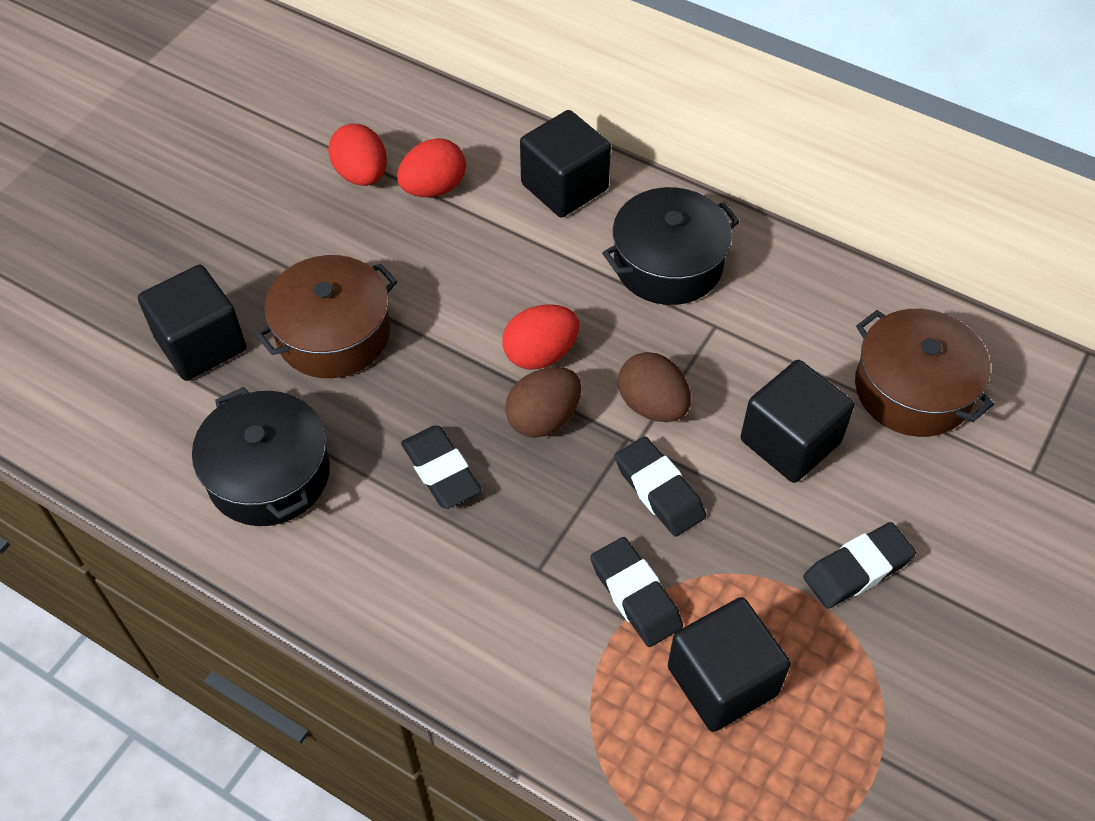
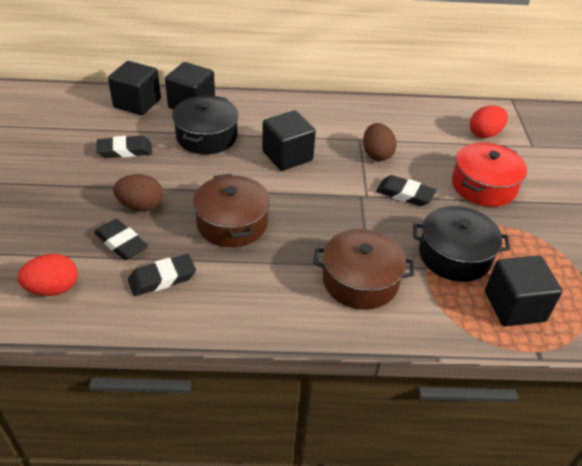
red egg: [328,124,387,186] [397,138,466,197] [502,304,579,370] = 3 -> [17,254,78,296] [470,105,508,138] = 2
red pot: none = 0 -> [452,142,527,207] = 1

